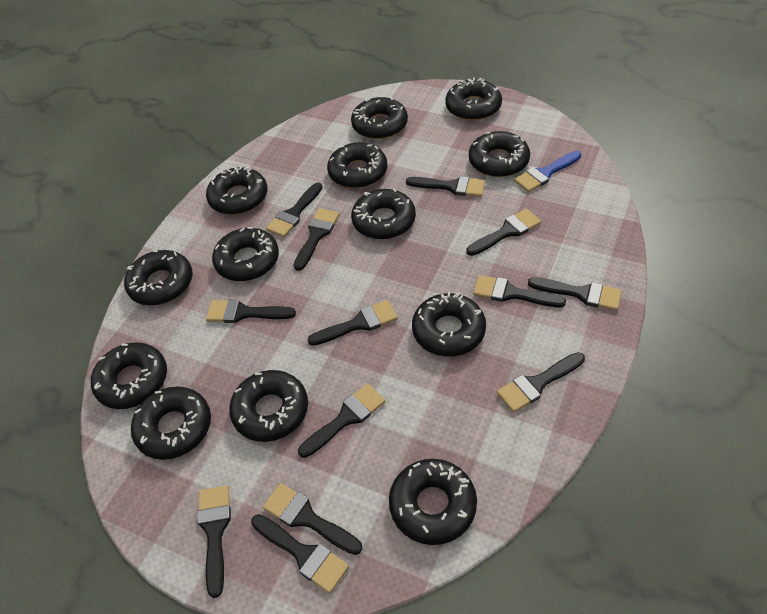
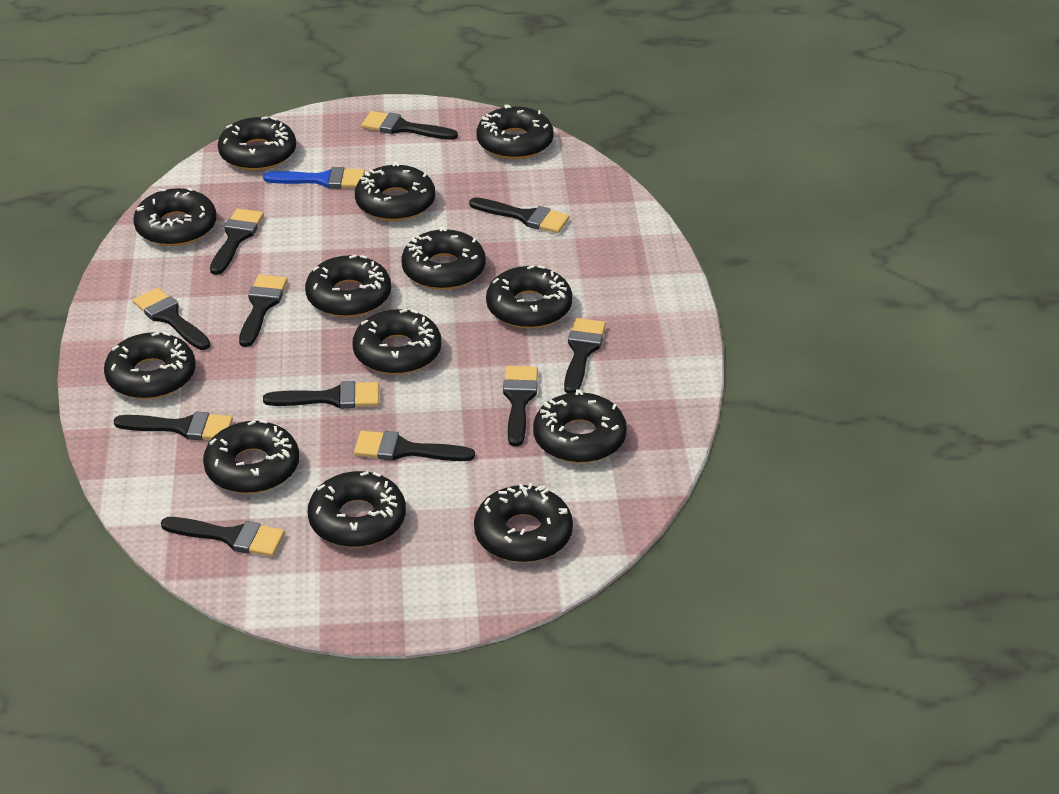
black brush: [197,486,231,598] [206,299,296,323] [251,514,349,594] [263,483,362,555] [266,182,323,237] [293,208,340,271] [298,384,386,458] [307,300,398,346] [406,176,485,197] [466,209,541,256] [473,275,566,307] [497,352,585,413] [528,277,622,311] = 13 -> [114,412,233,440] [133,288,210,350] [161,517,285,557] [210,209,264,275] [239,275,288,347] [263,381,379,409] [354,431,475,461] [362,111,458,140] [469,197,570,233] [503,366,538,447] [564,318,606,394] = 11

